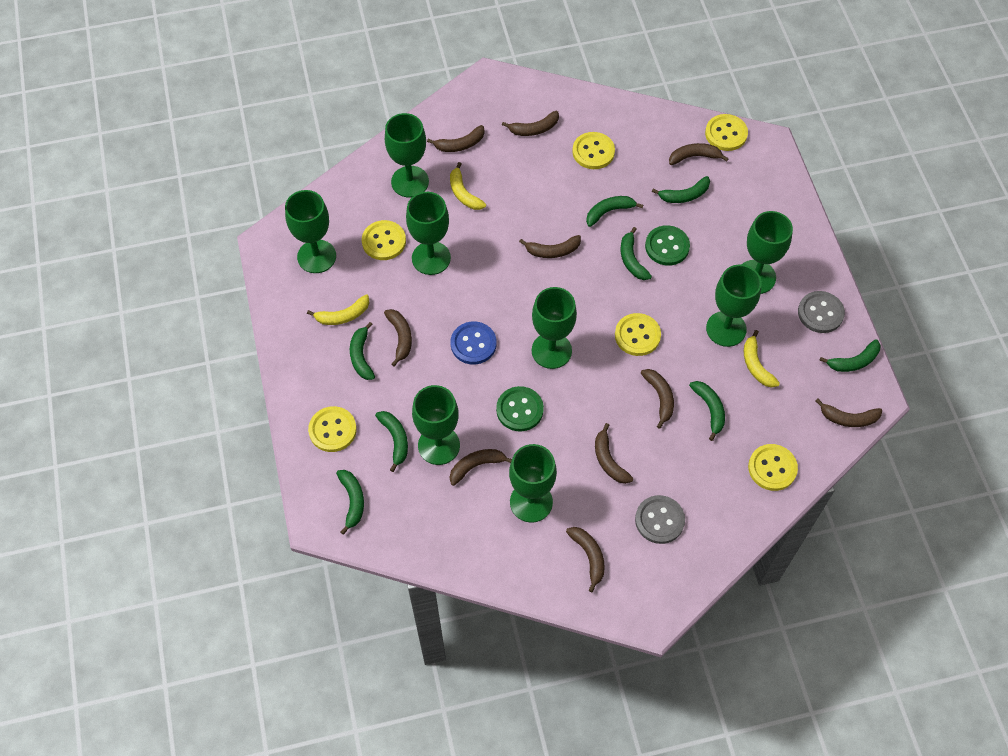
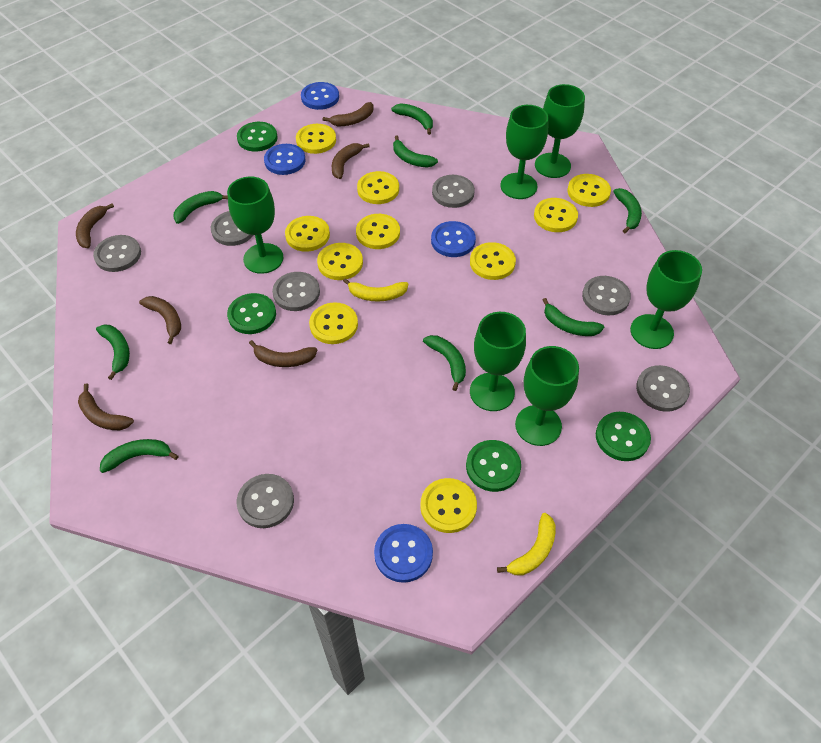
blue button: [451,321,496,364] = 1 -> [264,144,305,175] [301,82,339,110] [374,524,433,583] [431,221,476,257] = 4
brown banana: [384,309,412,366] [427,125,485,152] [450,449,512,486] [502,111,559,136] [519,235,581,258] [566,527,605,593] [595,423,633,484] [641,369,674,429] [669,143,729,165] [815,399,882,427] = 10 -> [76,204,114,248] [78,383,134,430] [139,296,181,344] [249,340,317,367] [323,102,374,126] [332,143,370,179] = 6
green button: [496,386,544,431] [645,225,690,266] = 2 -> [227,293,276,334] [237,122,278,152] [466,440,521,492] [596,412,651,461] = 4
green goblet: [285,190,336,273] [385,113,429,197] [406,192,451,275] [412,385,460,465] [509,444,557,523] [532,287,577,369] [706,264,762,347] [742,211,793,294] = 8 -> [227,176,283,274] [470,312,526,411] [500,105,549,199] [515,346,579,446] [535,84,585,178] [630,250,702,349] = 6
grey button: [635,495,685,544] [798,291,845,333] = 2 -> [93,235,141,272] [211,211,253,246] [237,474,294,528] [272,272,320,311] [432,175,475,208] [582,276,631,315] [636,365,690,412] = 7
yellow banana: [307,294,370,325] [450,162,486,210] [744,330,780,388] = 3 -> [343,278,408,301] [497,513,556,575] = 2
yellow button: [308,406,357,452] [362,220,406,260] [572,132,615,169] [615,313,661,356] [705,114,748,151] [748,444,798,491] = 6 -> [285,216,330,252] [296,124,336,154] [309,302,358,344] [317,243,363,280] [356,214,400,249] [357,171,399,204] [420,478,477,533] [470,242,516,280] [534,198,578,232] [567,174,611,207] = 10

